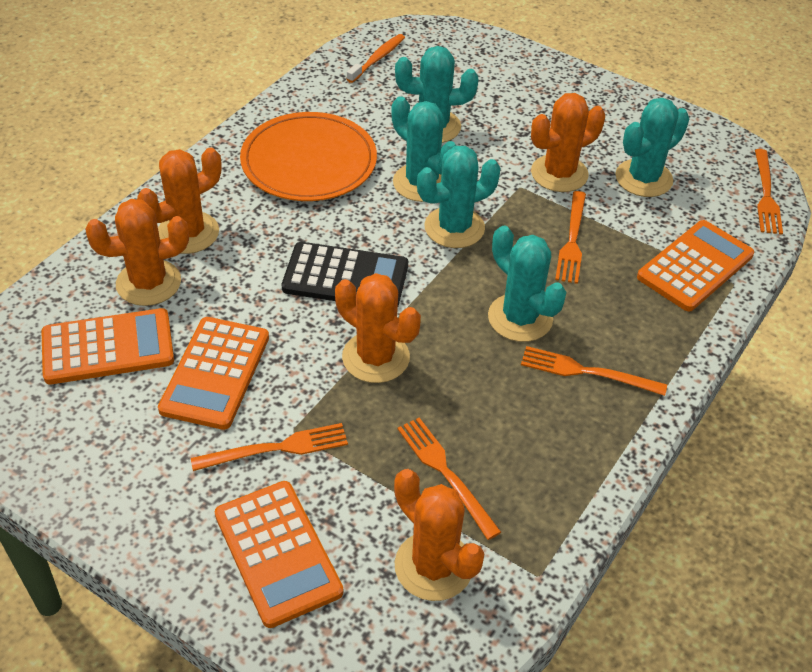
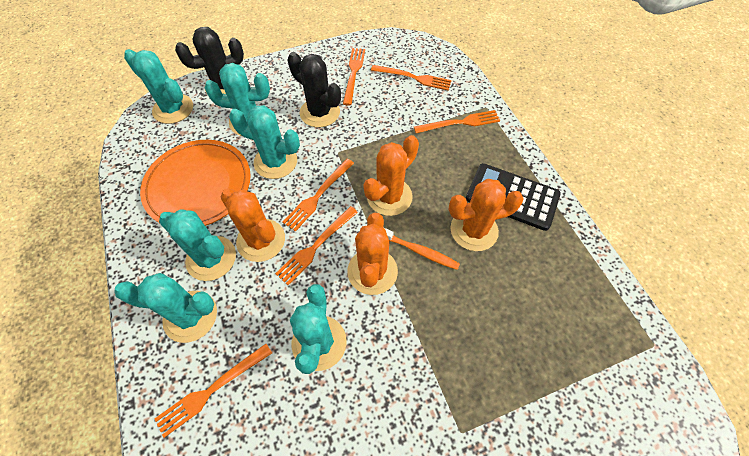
black cactus: none = 0 -> [175,27,244,95] [288,52,341,127] = 2
orange cactus: [85,199,189,306] [137,147,222,254] [335,273,421,383] [394,469,485,601] [531,93,605,192] = 5 -> [220,189,285,262] [347,213,398,295] [363,135,419,216] [448,179,524,251] = 4
orange calculator: [41,308,174,384] [158,317,269,430] [215,481,343,628] [637,220,754,311] = 4 -> none = 0
orange fork: [191,423,348,471] [397,418,501,540] [521,346,667,396] [555,191,586,284] [755,149,783,235] = 5 -> [155,344,272,438] [275,206,358,285] [283,159,354,231] [343,48,365,106] [371,65,452,91] [414,110,500,133] = 6
turquoise cactus: [391,96,456,202] [395,46,478,143] [417,146,501,248] [488,226,566,342] [615,98,689,197] = 5 -> [114,273,217,343] [124,49,193,124] [159,209,236,281] [205,63,270,136] [229,105,300,179] [290,284,347,374] = 6

